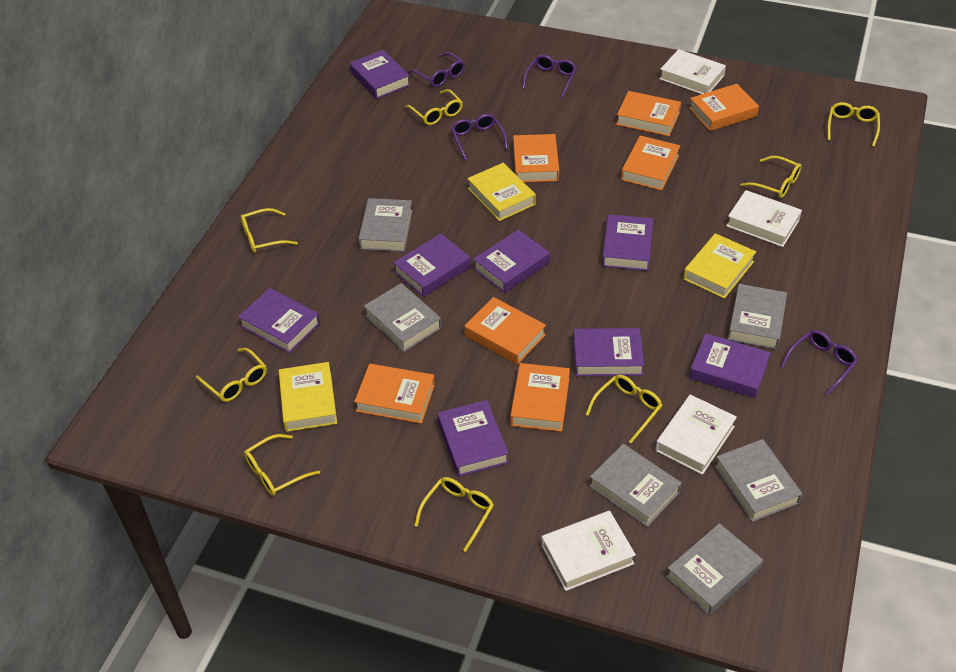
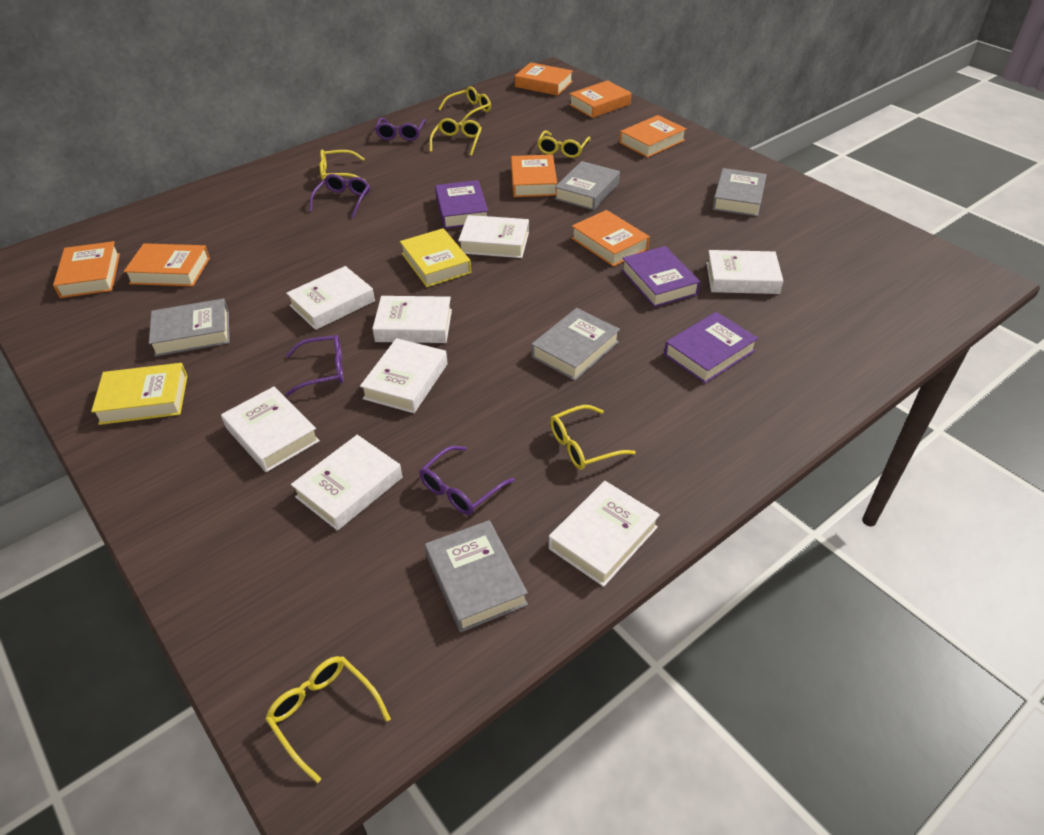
grey book: [358,198,413,252] [364,283,442,352] [589,444,682,527] [666,523,763,615] [714,439,803,522] [728,284,787,349] = 6 -> [149,298,230,357] [425,520,528,632] [531,308,620,381] [555,161,620,210] [712,168,767,217] = 5
purple book: [238,288,320,353] [350,50,410,99] [393,234,471,297] [437,400,509,477] [473,230,550,293] [573,328,644,376] [602,214,653,271] [689,333,770,398] = 8 -> [435,180,488,229] [621,246,700,307] [664,312,758,384] = 3
white book: [541,511,636,591] [655,395,737,475] [659,49,726,94] [726,190,802,247] = 4 -> [221,386,320,472] [286,266,375,330] [291,435,402,531] [360,338,448,413] [372,296,452,343] [458,215,529,258] [549,481,660,587] [706,250,783,294] = 8
yellow book: [279,362,337,432] [467,163,536,221] [683,233,756,299] = 3 -> [91,363,187,425] [400,228,471,287] = 2
yellow glasses: [196,348,267,402] [241,208,298,253] [244,434,320,496] [405,89,463,125] [414,477,494,552] [585,375,663,443] [740,156,802,198] [828,102,880,147] = 8 -> [265,656,391,783] [320,150,365,181] [429,118,482,156] [438,86,491,123] [537,131,591,158] [550,405,636,470] = 6

